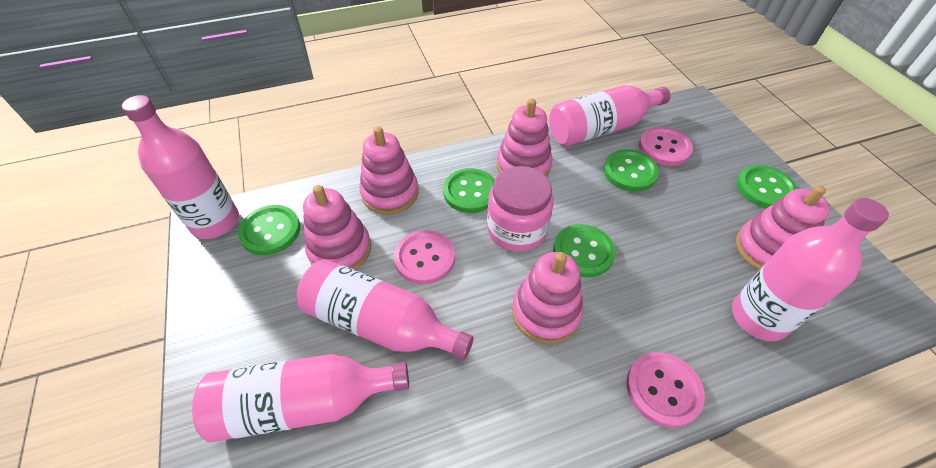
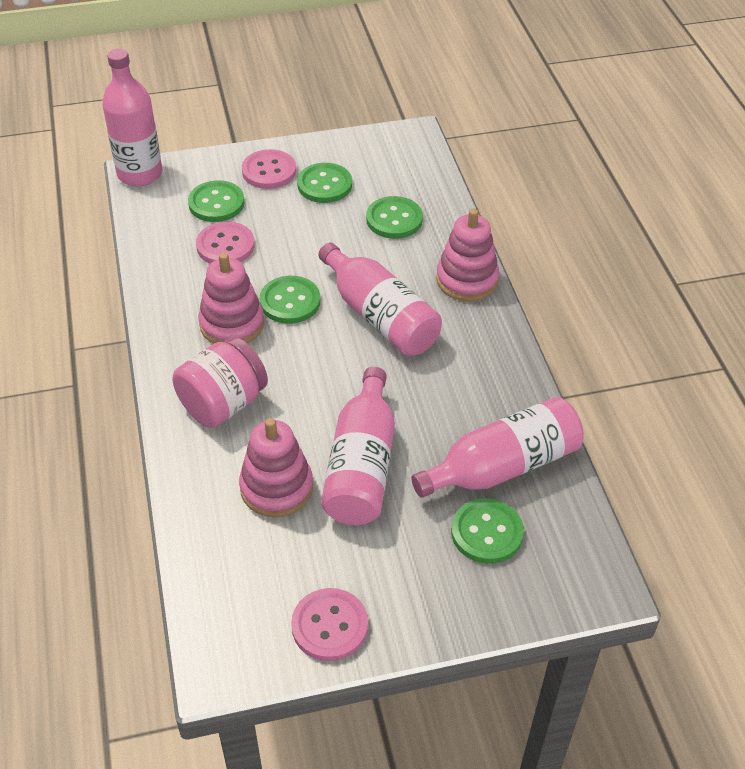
pink bottle: [122,95,239,239] [192,354,409,442] [297,259,474,360] [549,85,670,146] [732,198,889,341] = 5 -> [102,48,162,186] [318,242,442,356] [321,367,395,525] [411,397,584,498] = 4
pink stacking toy: [303,185,371,270] [359,126,418,215] [497,98,552,177] [512,252,583,344] [736,185,830,270] = 5 -> [198,253,264,344] [239,418,313,517] [436,209,499,301] = 3

